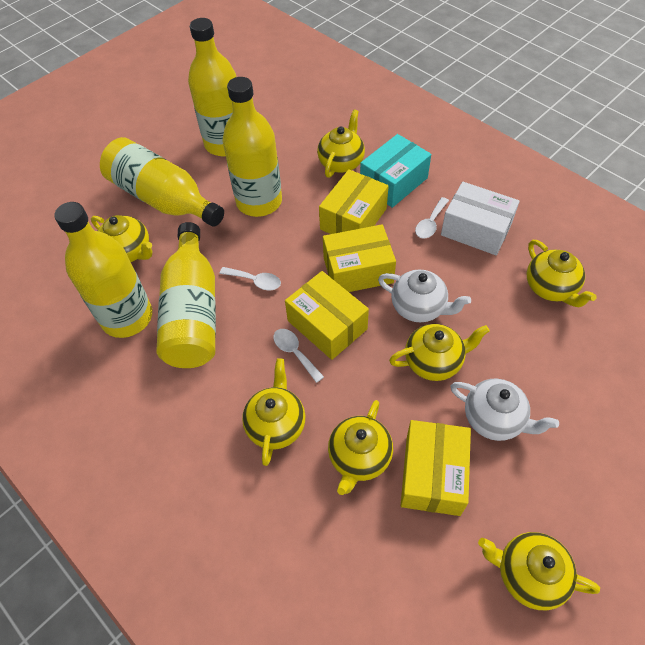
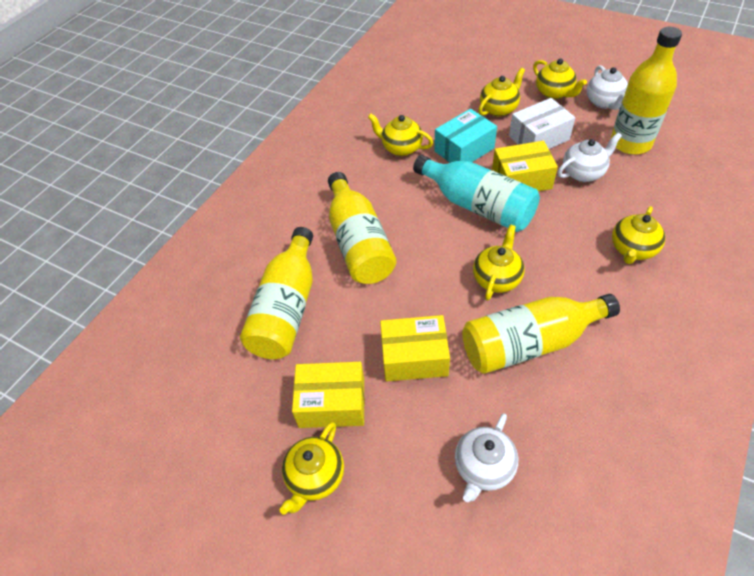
turquoise bottle: none = 0 -> [413,155,540,232] = 1
white spoon: [219,267,281,290] [273,329,324,383] [415,197,449,239] = 3 -> none = 0
white teapot: [378,269,471,322] [450,378,559,441] = 2 -> [455,413,518,502] [558,132,622,182] [587,65,628,110] = 3
yellow bottle: [54,202,152,338] [100,137,224,227] [156,222,216,368] [188,18,236,156] [223,77,282,217] = 5 -> [240,227,313,359] [328,172,396,284] [462,294,620,374] [611,27,682,155] = 4
yellow box: [285,271,369,360] [319,169,389,234] [323,224,396,292] [400,420,471,516] = 4 -> [292,362,365,428] [380,315,450,381] [492,141,558,191] = 3
yellow teapot: [91,215,152,262] [242,358,305,466] [317,109,365,178] [328,400,393,495] [389,324,490,381] [478,532,600,610] [527,240,597,307] = 7 -> [279,422,344,515] [368,114,433,156] [473,225,525,301] [478,68,525,117] [533,58,587,99] [612,206,665,264] = 6

